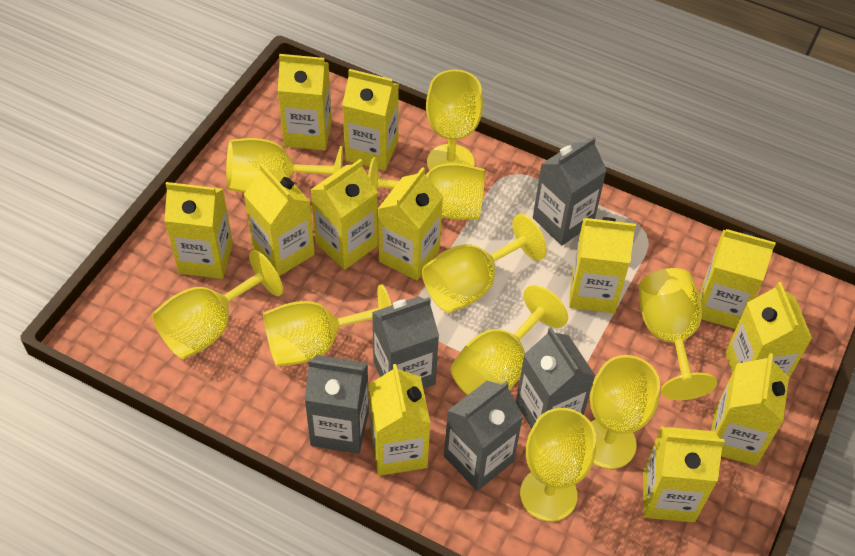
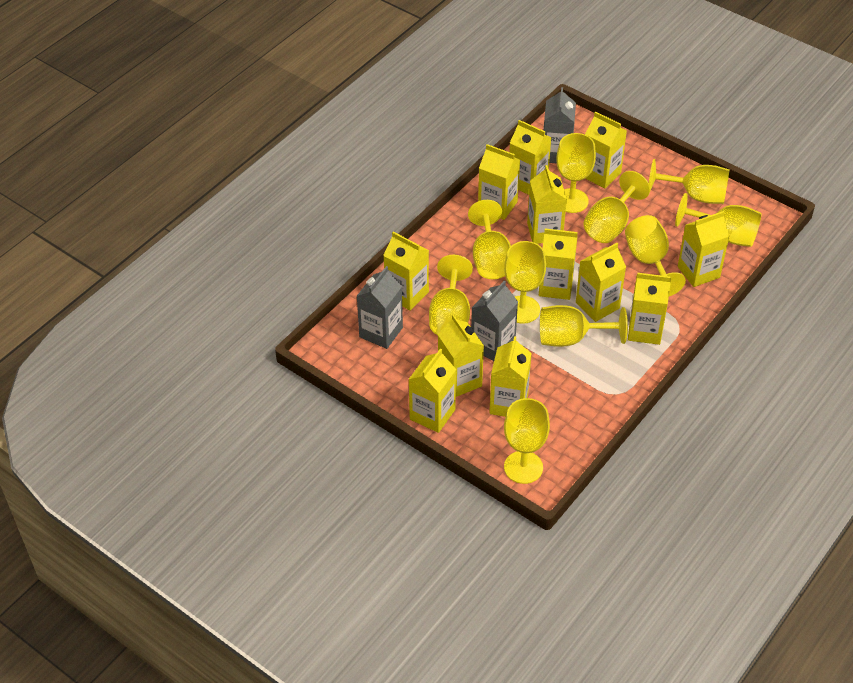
grey carton: [305,355,369,454] [372,296,439,389] [444,381,523,491] [516,327,596,428] [533,137,607,245] = 5 -> [357,266,403,349] [471,280,518,361] [543,87,576,163] = 3

